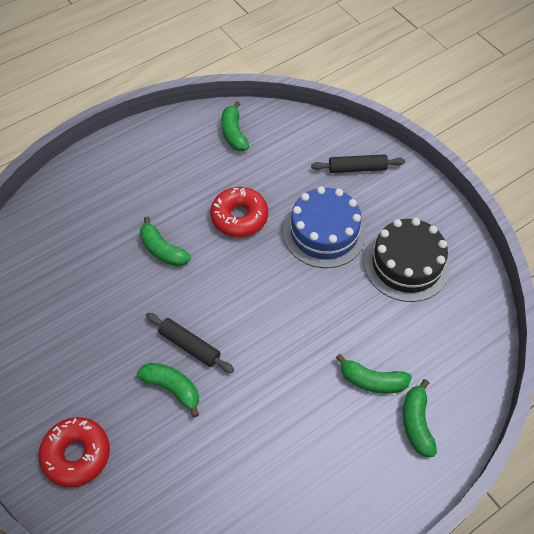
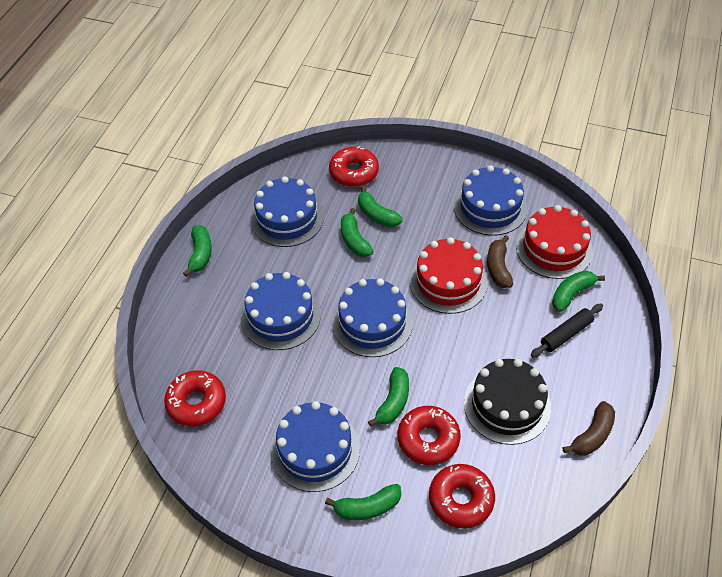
black rolling pin: [146,313,234,373] [311,154,405,173] = 2 -> [531,304,603,357] = 1
blue cake: [283,186,366,268] = 1 -> [241,272,321,350] [251,176,324,247] [271,401,360,492] [332,278,413,357] [454,165,527,236] = 5
brown banana: none = 0 -> [487,235,513,288] [563,401,615,456] = 2
green banana: [137,363,199,417] [140,216,191,267] [221,101,249,151] [336,354,412,394] [403,379,437,457] = 5 -> [183,225,212,277] [325,484,401,520] [341,208,373,257] [358,186,403,227] [368,367,409,427] [552,271,605,312] = 6
red cake: none = 0 -> [409,237,488,314] [516,205,593,279] = 2
red donut: [39,417,110,487] [210,187,268,237] = 2 -> [164,370,226,426] [329,146,379,187] [398,406,461,465] [429,464,495,528] = 4

